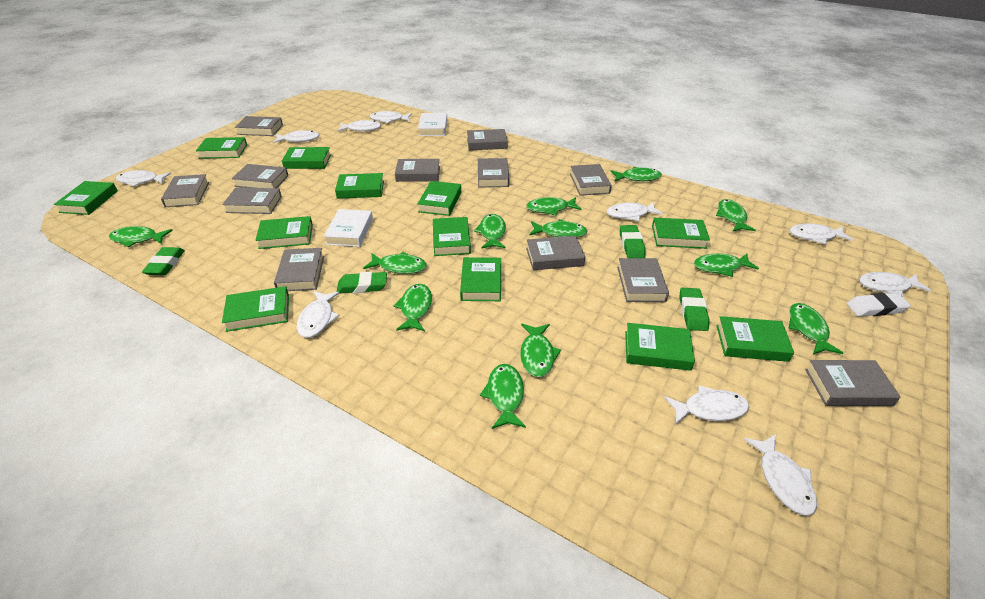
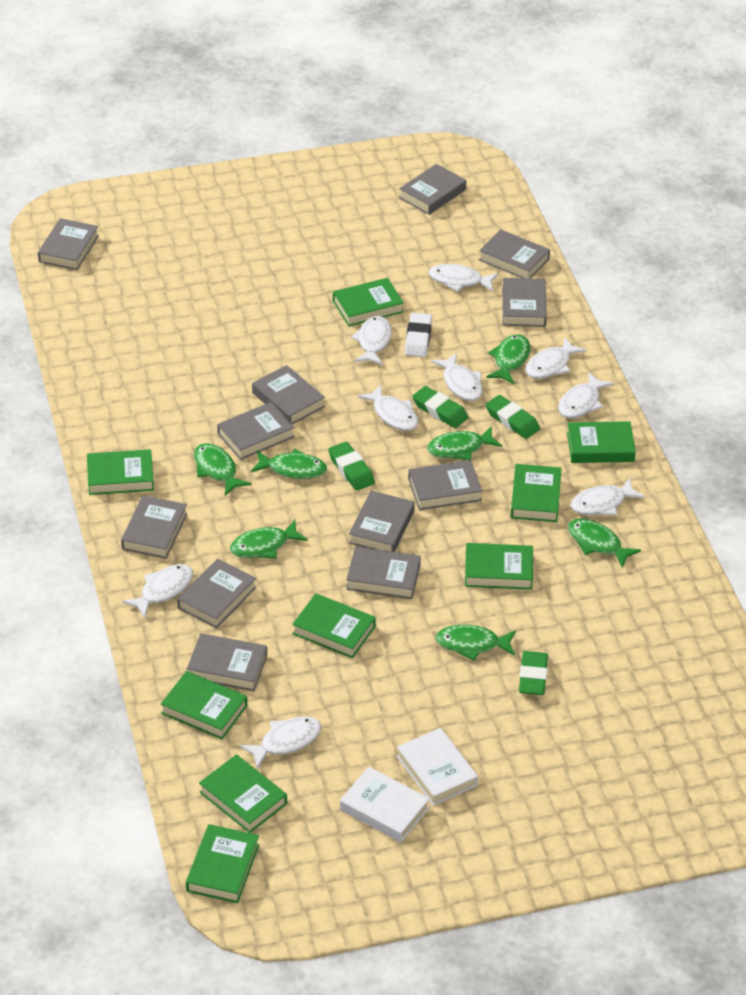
green book: [54,181,118,215] [196,137,247,159] [222,286,289,332] [255,216,313,249] [282,147,331,169] [335,173,384,199] [418,181,461,216] [433,217,471,256] [460,257,501,301] [625,323,695,371] [652,218,710,249] [716,316,794,362] = 12 -> [87,449,154,495] [161,671,247,739] [186,824,259,903] [199,754,287,833] [292,593,376,658] [333,278,404,326] [465,543,533,590] [511,464,562,522] [567,421,636,463] = 9
green fish: [109,226,173,248] [363,252,427,274] [393,284,432,331] [474,214,506,249] [480,364,526,429] [520,324,561,377] [526,197,581,216] [529,219,587,238] [610,167,662,181] [694,254,759,277] [716,199,756,232] [788,303,843,354] = 12 -> [194,443,251,496] [230,520,308,558] [251,449,327,479] [427,426,502,460] [436,625,516,661] [486,335,530,384] [568,519,641,568] = 7
white fish: [116,170,171,187] [273,130,319,143] [297,291,340,338] [337,120,381,132] [370,111,412,123] [607,202,663,221] [664,385,749,424] [743,434,817,516] [790,223,853,244] [859,272,931,297] = 10 -> [122,564,193,618] [240,717,321,769] [351,316,392,365] [357,384,418,431] [429,264,498,292] [431,353,483,401] [525,337,587,379] [558,372,614,418] [571,478,645,515] = 9

